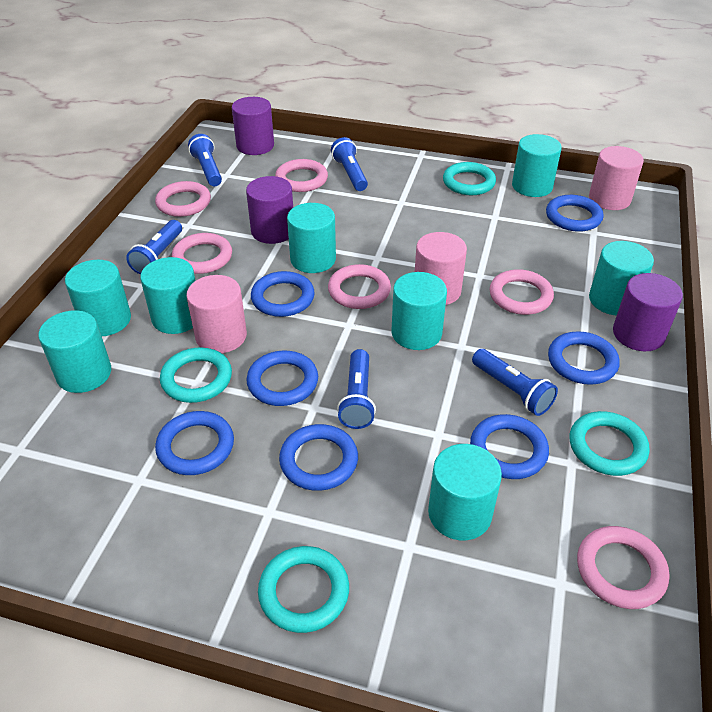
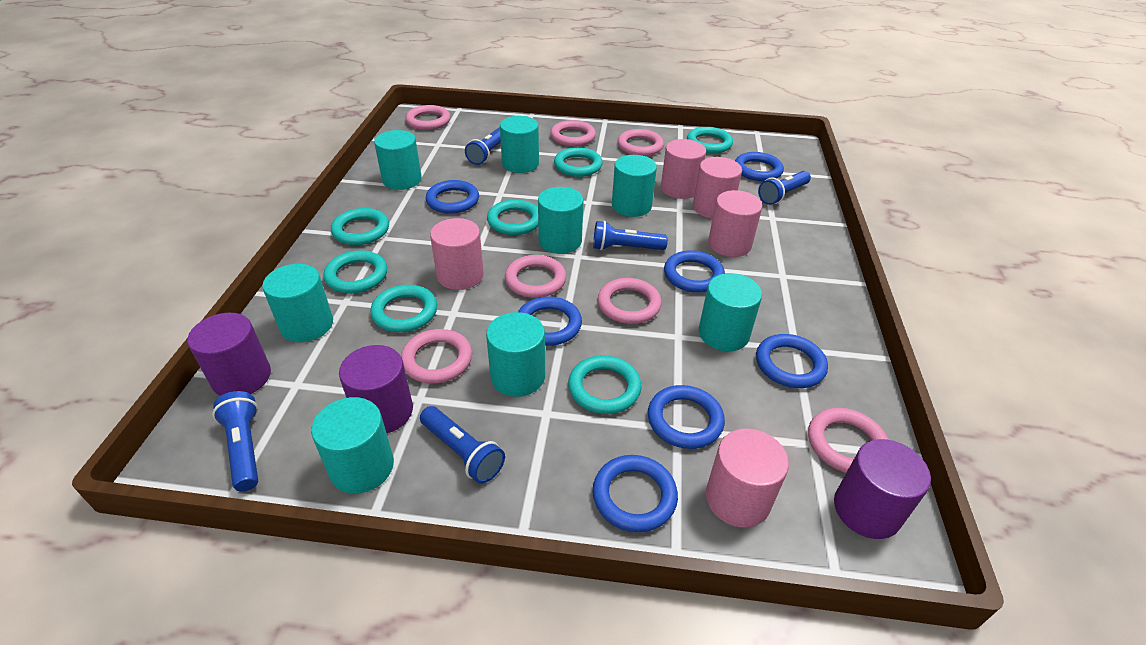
pink cylinder: [186,275,247,353] [415,232,467,305] [589,146,644,210] = 3 -> [430,218,484,290] [661,139,706,199] [693,157,742,219] [706,429,789,528] [708,190,762,257] = 5
pink ring: [155,181,211,217] [172,233,232,274] [275,159,328,192] [328,264,391,309] [489,269,554,315] [577,526,670,609] = 6 -> [401,329,472,384] [405,105,450,130] [505,255,566,298] [550,120,596,147] [598,278,662,324] [617,129,664,156] [808,408,889,473] = 7
turquoise ring: [160,347,232,403] [258,546,349,633] [443,162,496,195] [570,411,650,476] = 4 -> [323,250,387,293] [331,208,389,245] [370,285,437,332] [487,199,538,235] [554,147,603,177] [568,355,641,414] [687,127,733,154] = 7

